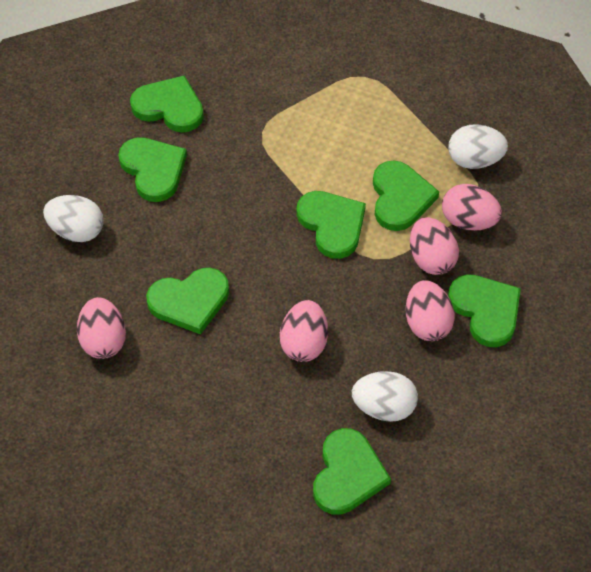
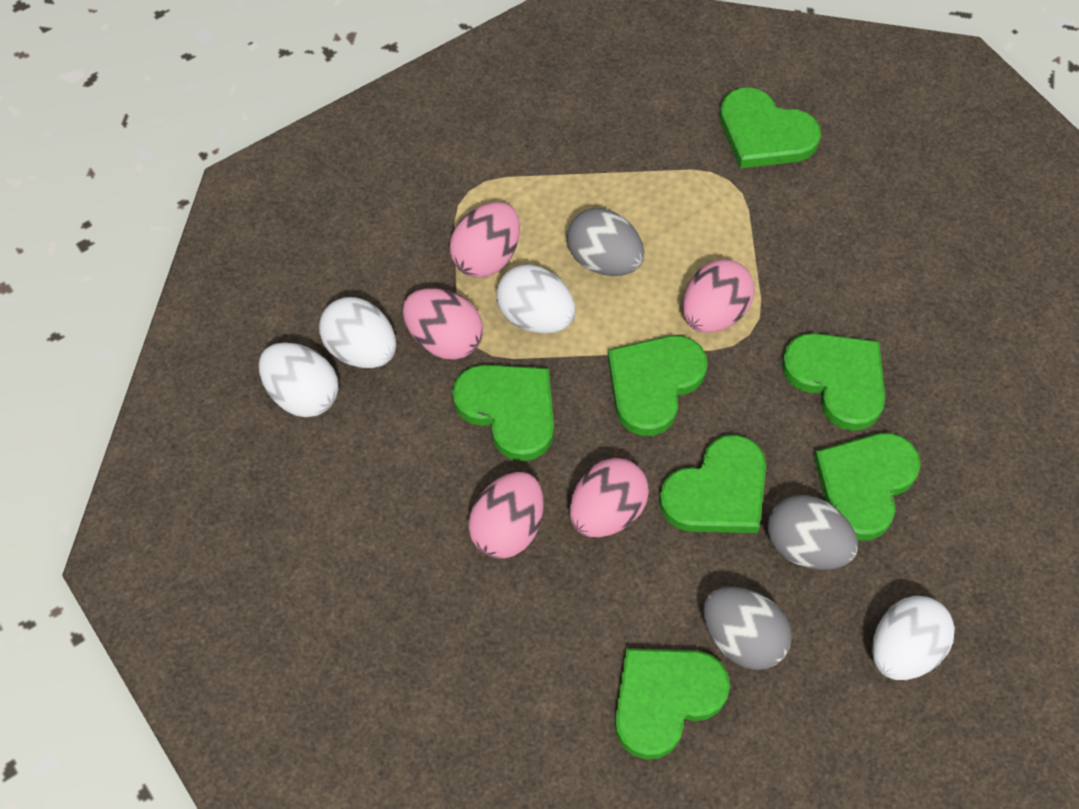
grey egg: none = 0 -> [567,208,644,276] [703,586,792,670] [768,495,858,570] = 3
white egg: [43,195,104,242] [352,371,418,422] [448,124,508,169] = 3 -> [259,343,339,417] [319,297,396,368] [496,264,576,334] [872,596,955,680] = 4

